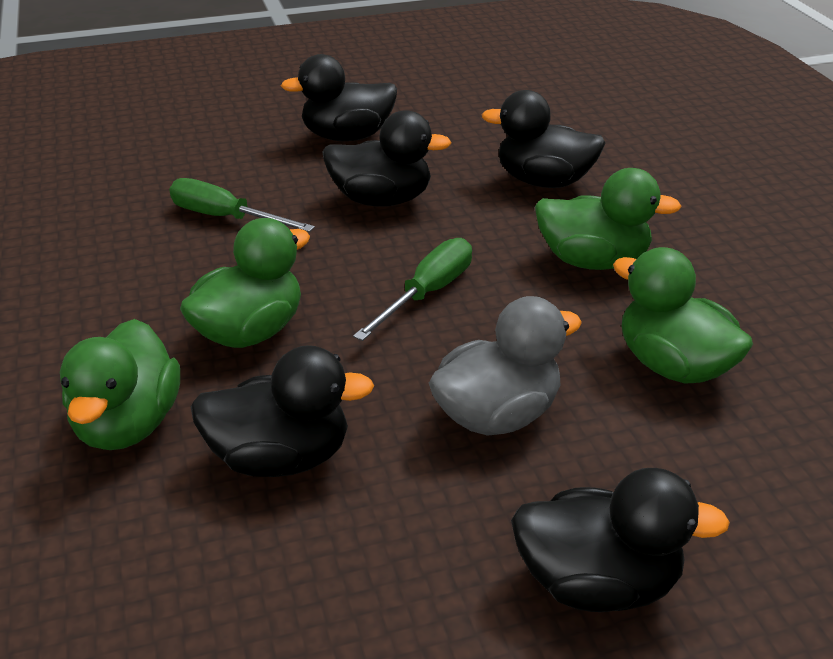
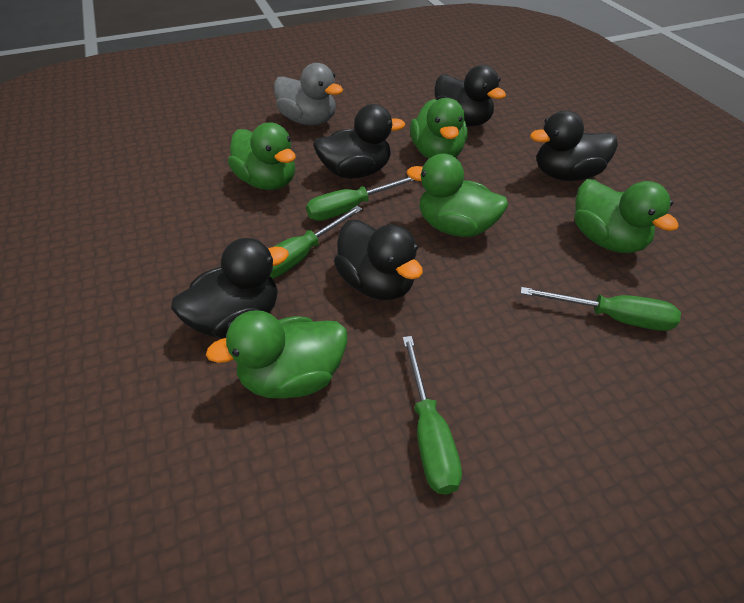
green duck: [60,319,180,450] [180,218,310,348] [535,168,682,270] [613,247,753,384] = 4 -> [206,310,347,399] [228,122,296,190] [407,153,508,237] [410,98,467,159] [575,179,679,253] = 5
green screwdriver: [169,178,315,232] [353,238,472,341] = 2 -> [270,206,362,279] [306,177,415,221] [402,336,462,494] [520,287,681,331] = 4

